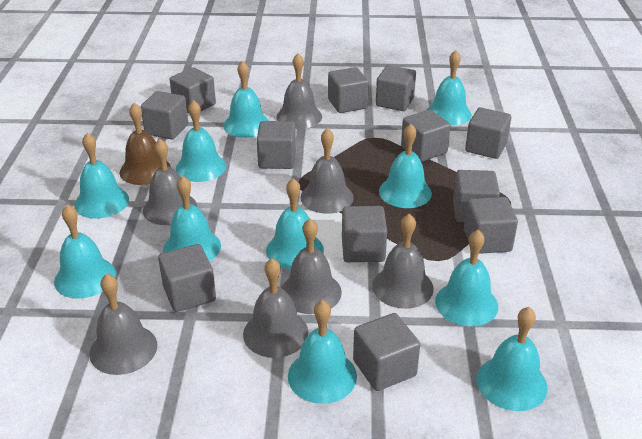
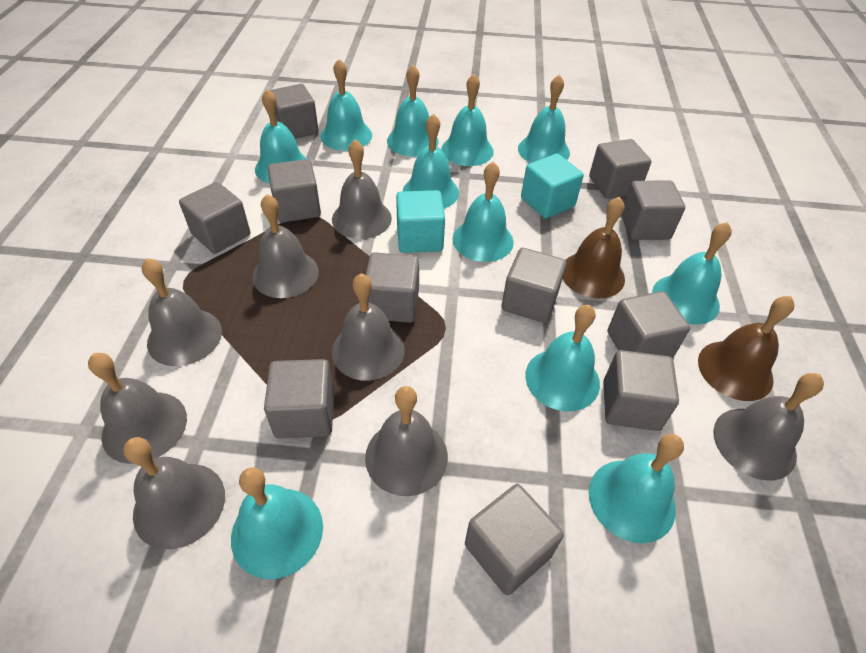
brown bell: [119,103,171,185] = 1 -> [563,197,625,299] [698,296,794,401] = 2
grey bell: [89,274,157,375] [143,139,197,225] [243,258,309,358] [276,53,322,129] [281,219,342,314] [301,128,354,214] [372,214,434,309] = 7 -> [88,353,187,464] [123,437,225,549] [142,258,222,366] [252,194,319,298] [332,139,392,239] [332,273,405,381] [365,386,448,496] [713,373,824,480] = 8
grey cube: [141,91,188,140] [158,244,216,312] [169,67,216,113] [257,121,296,169] [328,67,369,113] [342,206,387,262] [353,313,420,391] [376,65,416,111] [401,110,451,162] [453,170,500,222] [464,197,518,254] [465,107,511,159] = 12 -> [179,182,250,254] [264,359,334,438] [267,159,321,223] [269,84,319,139] [366,252,420,323] [465,484,564,595] [501,248,567,323] [589,139,651,199] [603,350,679,431] [607,291,690,358] [621,181,685,240] = 11
turquoise cube: none = 0 -> [396,190,445,253] [521,153,584,219] = 2

